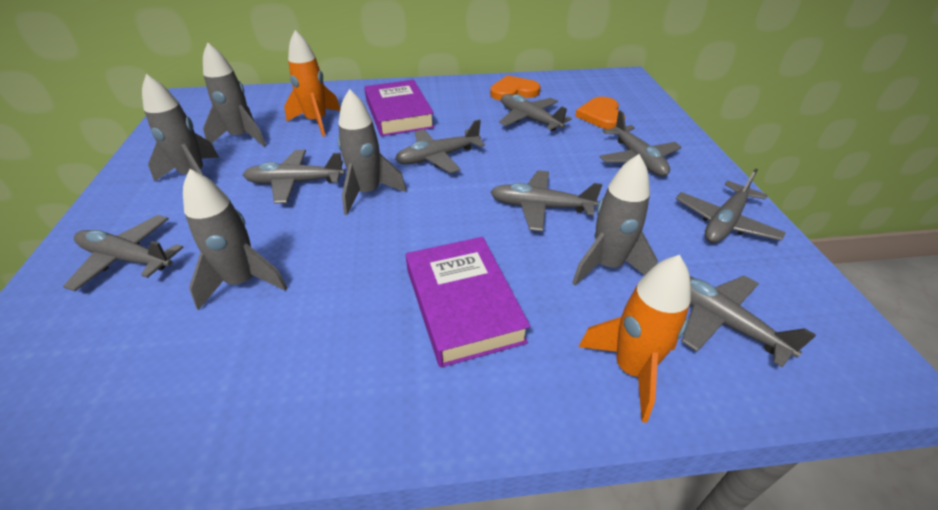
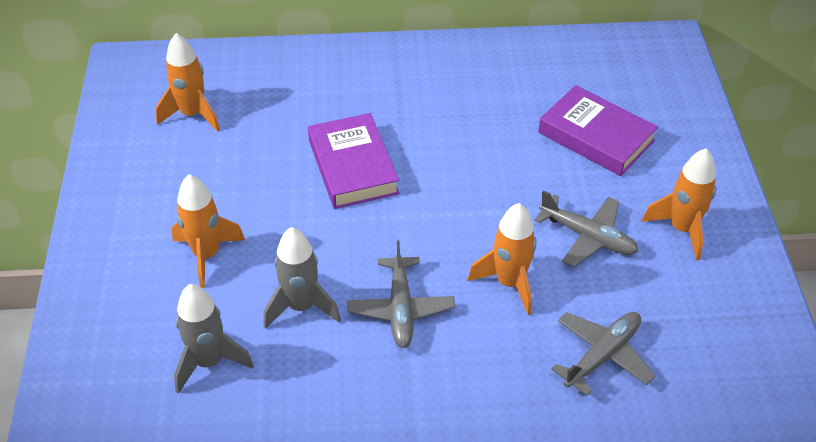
grey plane: [63,215,184,291] [243,150,345,204] [395,119,485,173] [490,170,602,232] [499,94,572,131] [600,110,682,176] [676,168,786,243] [681,275,816,367] = 8 -> [347,241,455,348] [535,190,638,267] [551,312,655,396] = 3
grey rocket: [142,74,219,182] [183,169,288,310] [203,42,266,147] [338,89,406,215] [572,154,658,285] = 5 -> [174,284,254,394] [263,227,341,329] = 2
orange heart: [490,75,541,100] [575,97,625,129] = 2 -> none = 0
orange rocket: [284,30,340,137] [578,255,691,422] = 2 -> [156,33,220,132] [172,174,245,288] [468,203,537,315] [642,148,716,260] = 4

